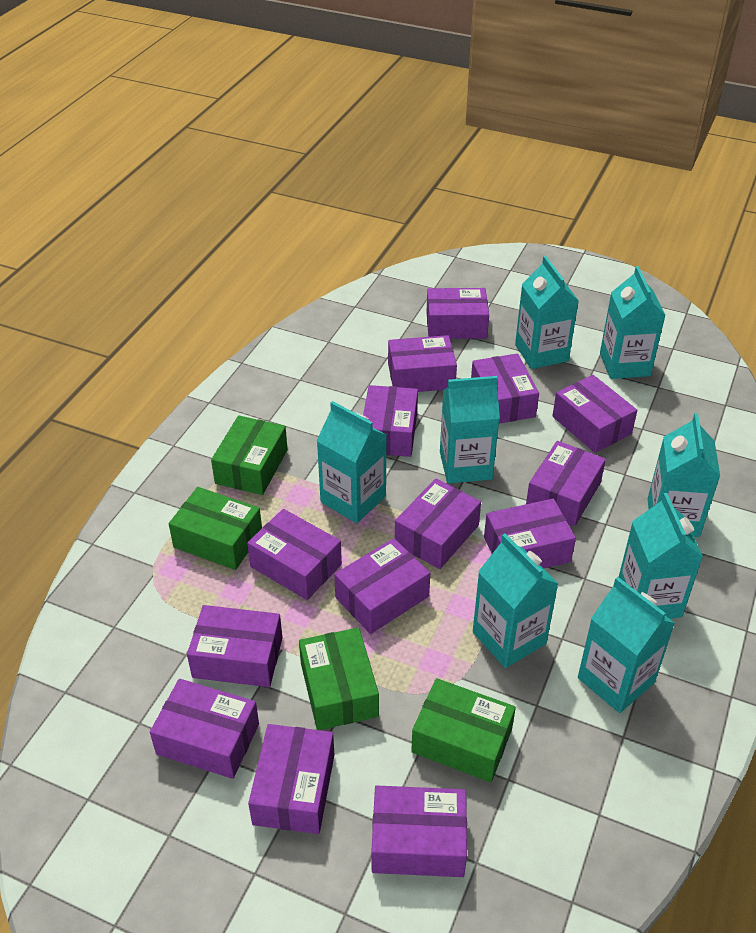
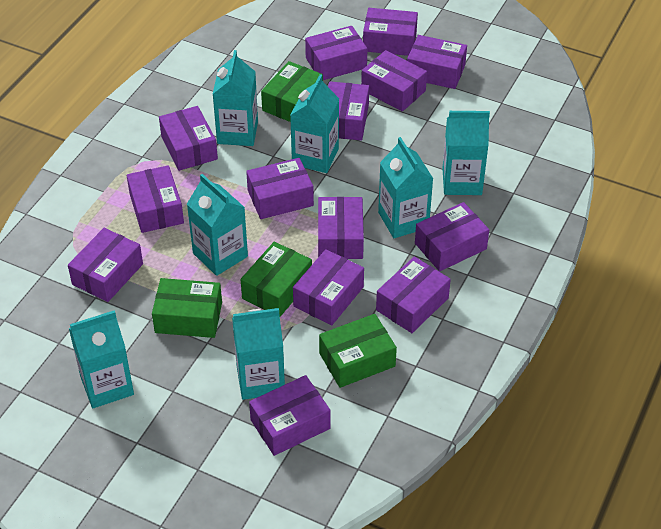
turquoise carton: [317,401,387,523] [440,376,500,484] [473,533,559,668] [515,256,579,369] [578,577,675,713] [600,266,666,379] [619,493,703,619] [648,413,720,537] = 8 -> [69,310,134,408] [187,174,248,276] [213,50,258,146] [232,308,285,400] [290,74,339,173] [378,137,433,238] [442,111,490,195] = 7

